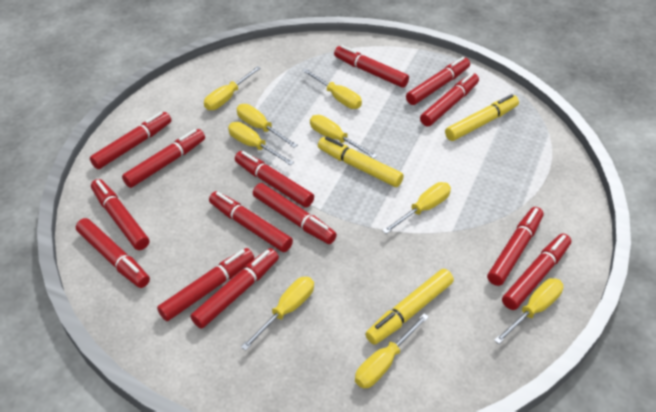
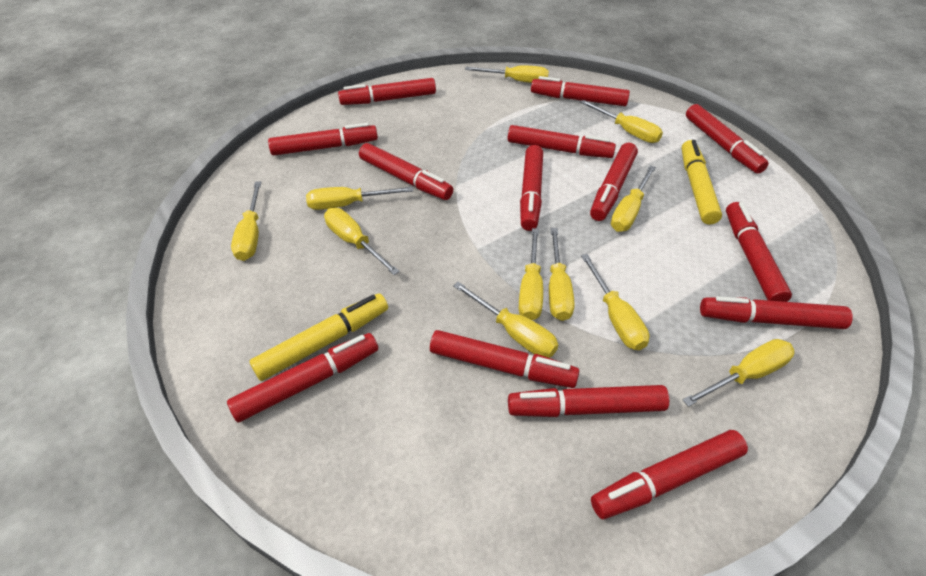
yellow marker: [318,137,404,187] [365,269,454,345] [445,94,519,141] = 3 -> [250,293,388,381] [682,140,722,225] = 2
yellow screwdriver: [204,66,261,110] [228,122,294,165] [237,104,297,147] [241,277,314,351] [302,69,362,109] [310,115,377,158] [355,313,429,388] [382,182,451,234] [494,278,563,344] = 9 -> [231,181,261,261] [306,187,413,210] [324,208,400,275] [453,282,558,358] [465,65,549,83] [519,228,543,320] [549,228,574,321] [580,100,663,143] [581,254,649,350] [611,165,656,232] [683,339,795,407] = 11

